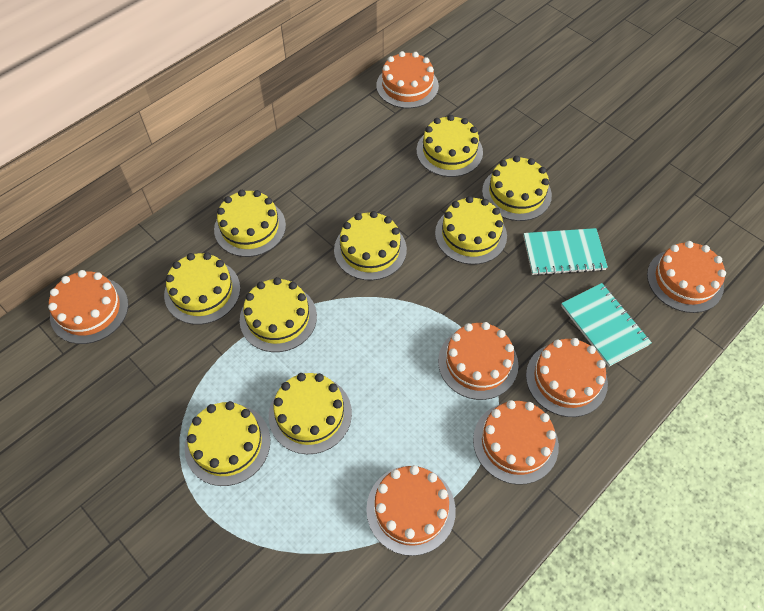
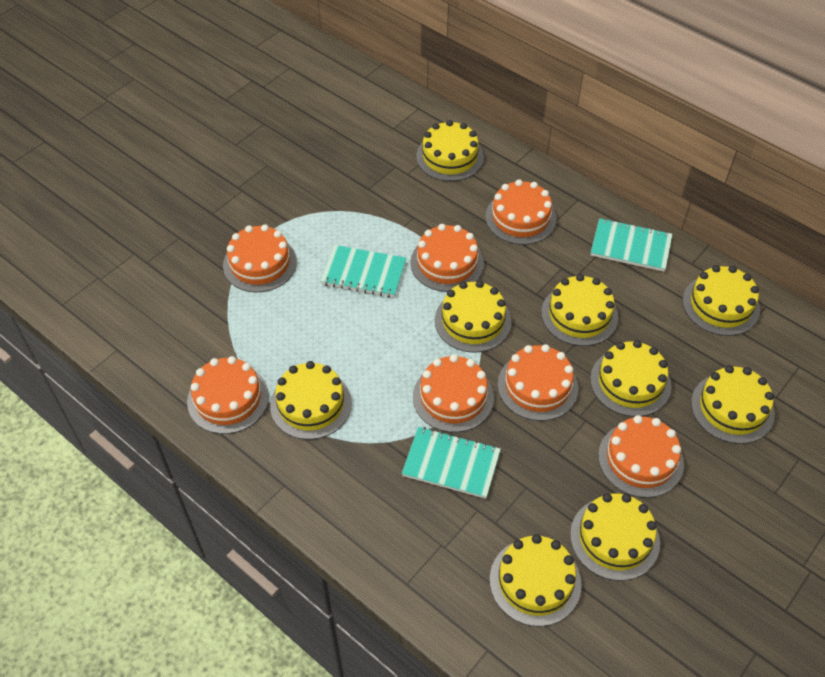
turquoise notebook: [524,228,608,276] [561,283,652,367] = 2 -> [321,245,406,297] [402,427,501,499] [591,218,672,271] = 3

